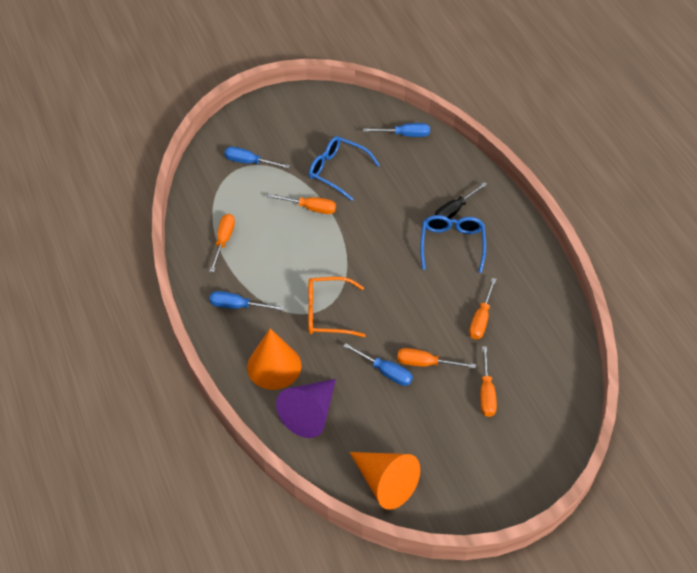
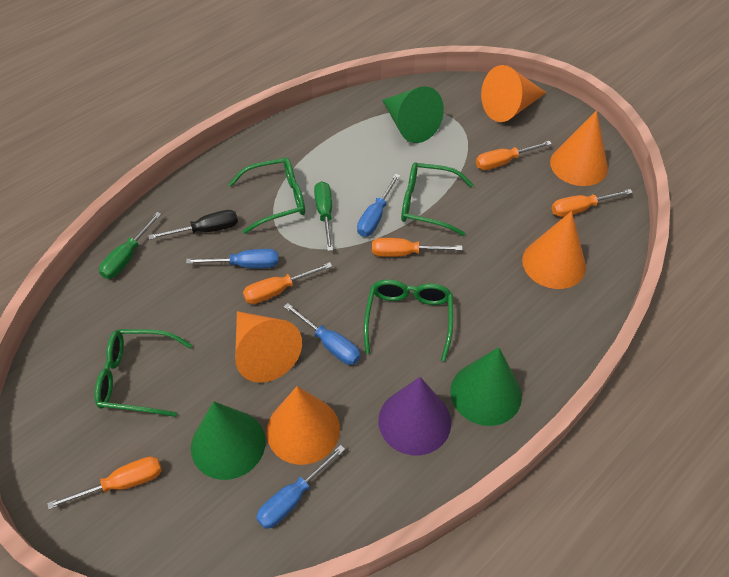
blue glasses: [309,136,380,201] [420,215,486,273] = 2 -> none = 0
green cone: none = 0 -> [191,401,266,480] [382,86,444,143] [450,347,522,426] = 3
green glasses: none = 0 -> [95,329,192,417] [229,157,305,234] [364,279,453,362] [401,162,474,236] = 4
green screwdriver: none = 0 -> [99,212,161,279] [314,181,333,251] = 2
orange cone: [247,328,302,390] [349,452,420,510] = 2 -> [235,311,302,383] [267,386,340,465] [481,65,547,122] [522,211,586,289] [550,110,608,186] = 5
orange glasses: [308,277,366,337] = 1 -> none = 0

